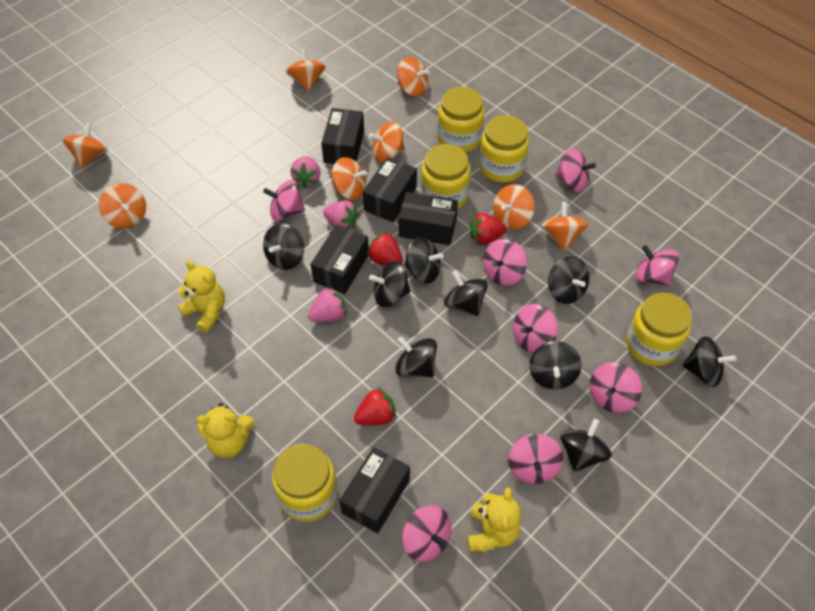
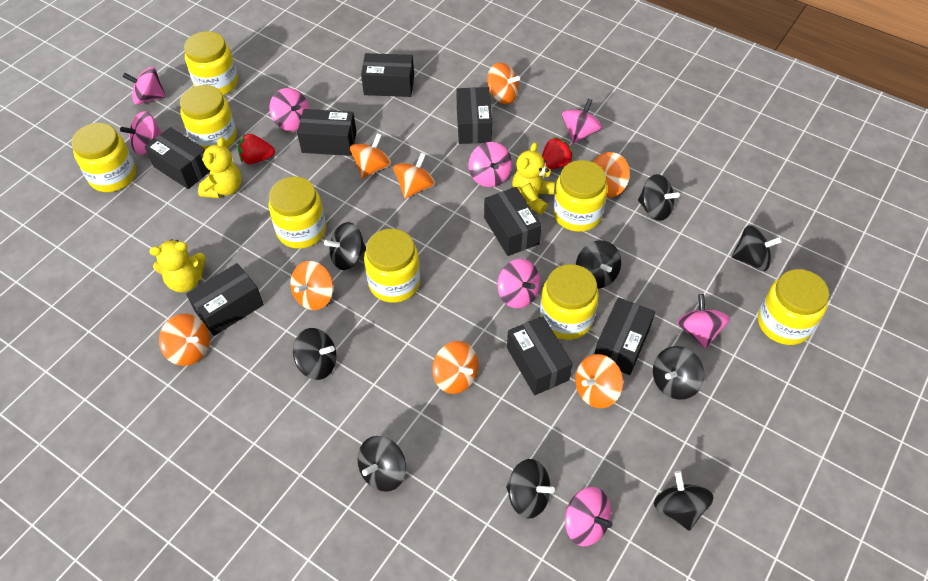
black box: [311,225,369,294] [321,108,364,164] [339,447,410,534] [363,157,417,222] [399,192,458,245] = 5 -> [145,127,210,189] [186,263,264,336] [297,109,357,156] [361,53,414,97] [456,87,492,144] [484,187,542,256] [507,316,573,395] [594,297,655,375] = 8
pink strawberry: [290,156,321,188] [308,287,347,322] [323,201,359,229] = 3 -> none = 0
red strawberry: [354,388,396,425] [367,232,403,265] [470,213,507,245] = 3 -> [238,133,275,164] [542,137,574,170] = 2
yellow jar: [272,444,338,522] [421,144,471,210] [437,87,485,153] [479,115,529,183] [626,292,692,366] = 5 -> [72,123,136,192] [180,85,237,149] [184,31,238,95] [269,177,326,249] [364,229,421,303] [540,264,599,340] [553,160,608,232] [758,269,829,345] = 8

